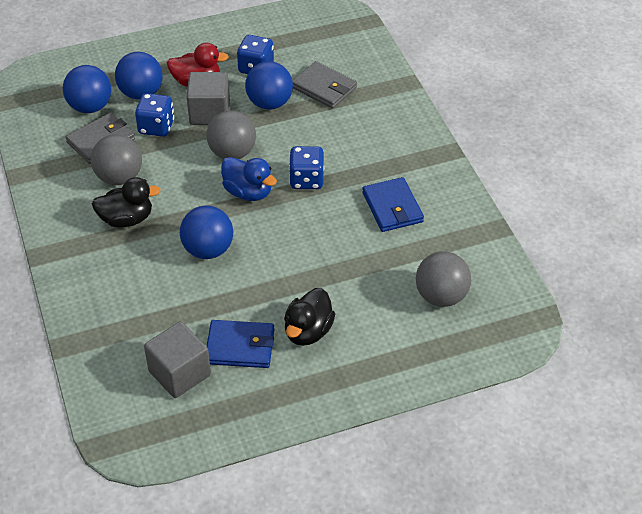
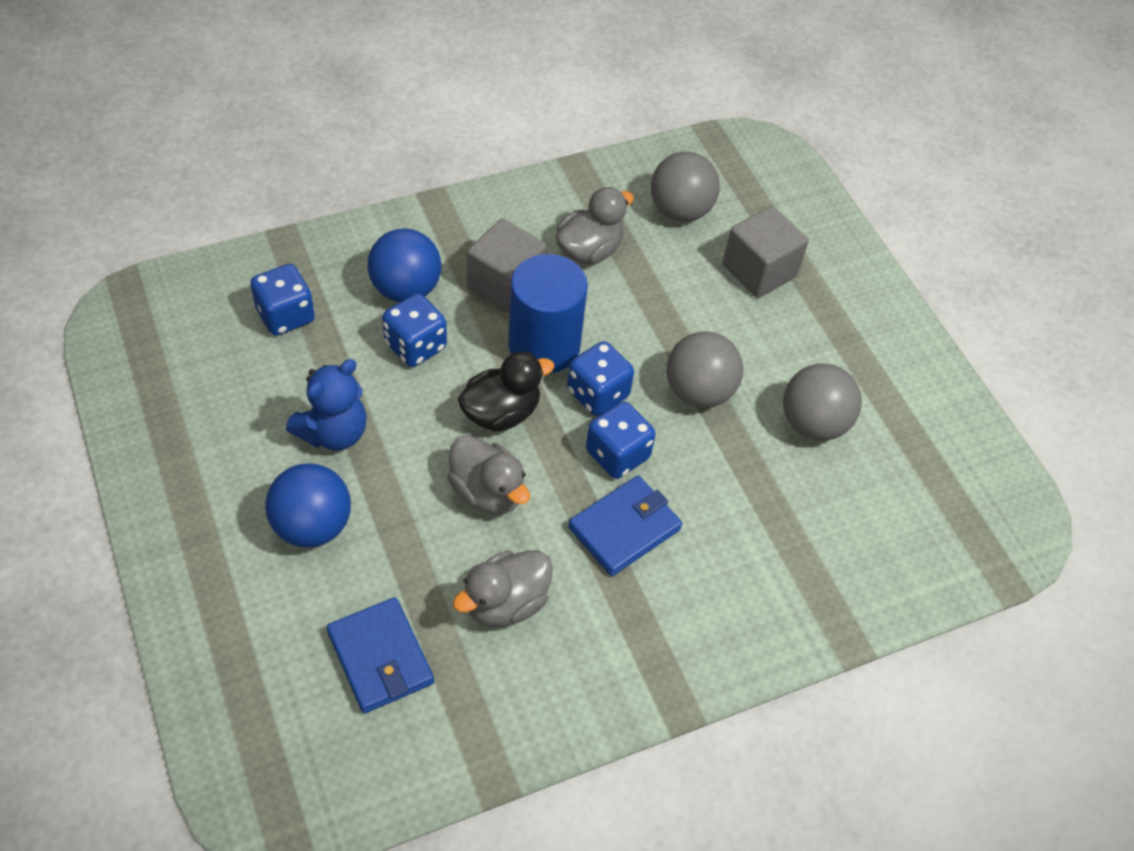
black duck: [92,177,161,228] [284,288,335,346] = 2 -> [458,352,554,431] = 1
blue ball: [63,65,111,113] [115,52,163,100] [180,205,233,259] [245,61,293,110] = 4 -> [265,463,351,548] [367,229,441,302] = 2
blue cylinder: none = 0 -> [508,254,588,373] = 1
blue dice: [135,93,175,137] [237,35,274,74] [289,146,324,189] = 3 -> [250,264,315,335] [382,293,447,367] [567,341,634,416] [586,402,656,479] = 4
blue duck: [221,157,277,201] = 1 -> none = 0
blue teddy bear: none = 0 -> [286,359,367,450] = 1
grey duck: none = 0 -> [447,435,530,515] [453,550,553,627] [556,187,634,264] = 3
grey wallet: [66,113,135,164] [292,61,357,108] = 2 -> none = 0
red duck: [167,42,228,87] = 1 -> none = 0

